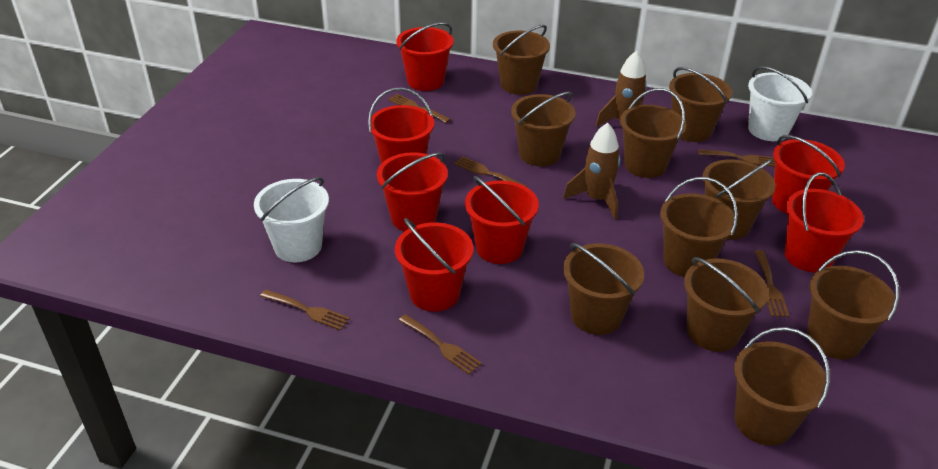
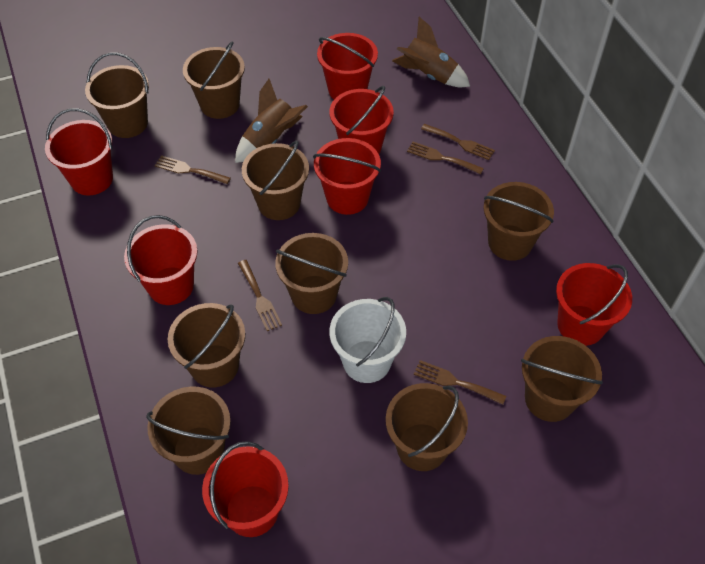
brown bucket: [493,25,550,95] [511,91,576,166] [563,243,644,335] [620,88,686,178] [660,177,738,277] [669,67,732,142] [684,257,768,352] [702,159,775,240] [734,327,830,446] [807,250,899,359] = 10 -> [85,52,149,138] [146,387,231,475] [168,303,245,388] [183,41,245,119] [242,141,309,220] [275,233,348,314] [386,383,468,471] [484,182,554,261] [521,336,603,422] = 9
brown fork: [260,289,350,331] [388,94,451,123] [399,314,482,375] [454,156,527,187] [699,149,775,167] [754,250,789,317] = 6 -> [155,155,231,184] [238,260,282,331] [407,142,484,174] [414,360,506,405] [421,124,495,160] = 5
white bucket: [254,177,329,262] [748,66,812,141] = 2 -> [330,297,406,383] = 1

